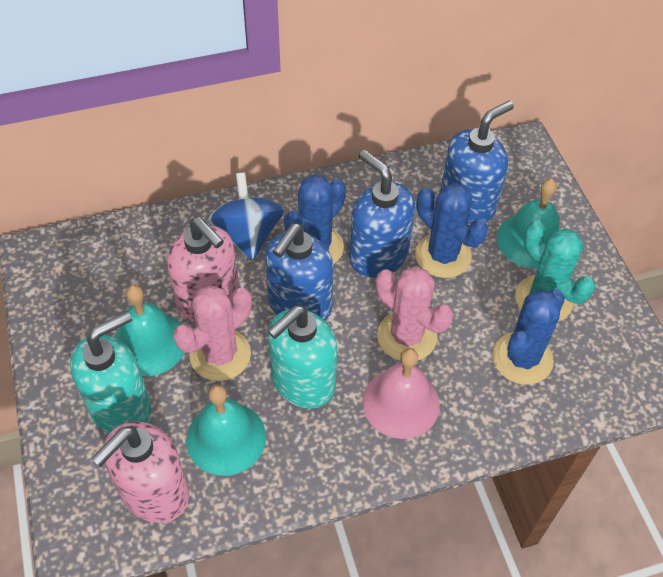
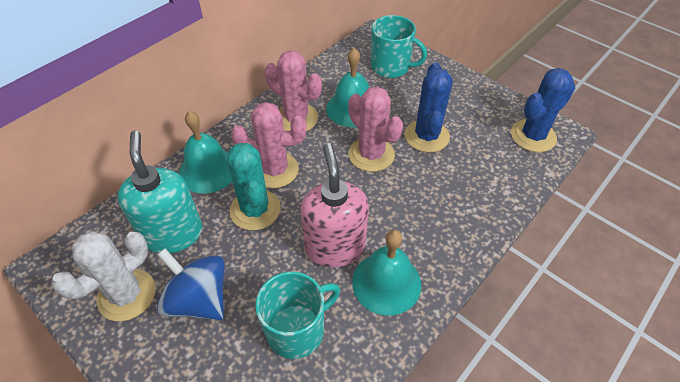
blue cactus: [284,175,346,264] [415,183,488,278] [492,289,565,385] = 3 -> [405,62,453,152] [511,68,575,152] = 2
blue soap dispenser: [265,223,334,320] [349,150,415,278] [440,101,514,224] = 3 -> none = 0
pink bell: [363,348,440,439] = 1 -> none = 0
pink cactus: [173,285,252,381] [376,267,453,361] = 2 -> [231,102,306,188] [265,50,322,131] [348,86,403,172] = 3
pink soap dispenser: [91,421,189,523] [167,217,239,323] = 2 -> [301,143,369,268] = 1
turquoise mug: none = 0 -> [255,272,340,359] [371,15,427,78] = 2
turquoise soap dispenser: [70,311,151,434] [267,306,337,409] = 2 -> [117,131,202,253] = 1
white cactus: none = 0 -> [51,231,156,321] = 1

